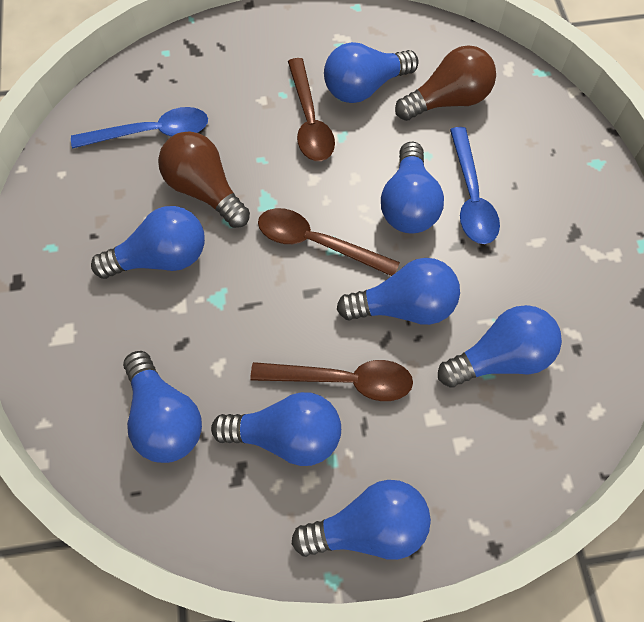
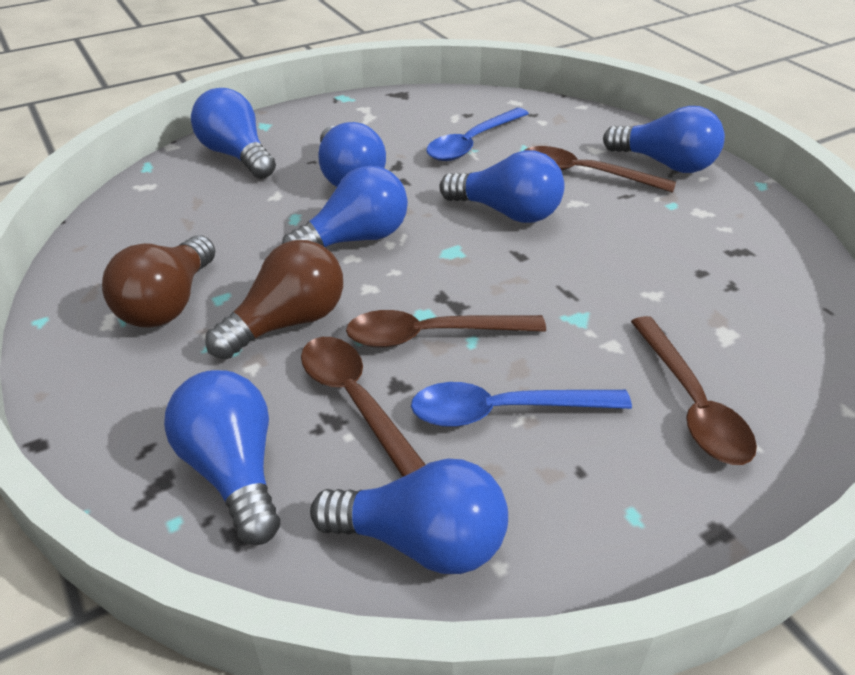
blue light bulb: [91,206,205,279] [123,351,202,463] [211,392,341,466] [292,480,431,560] [324,42,418,103] [337,258,460,325] [381,142,444,233] [438,305,562,388] = 8 -> [164,370,280,545] [191,88,276,179] [282,165,408,247] [310,458,508,574] [318,122,386,187] [439,150,565,223] [603,106,725,173] = 7
brown spoon: [250,360,413,401] [258,208,400,276] [288,58,335,161] = 3 -> [301,337,426,477] [346,310,546,348] [525,146,676,193] [631,316,757,465] = 4

